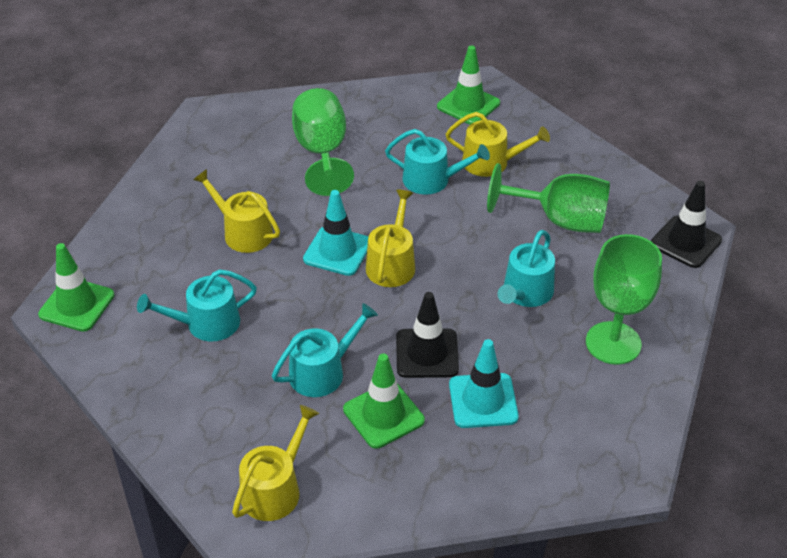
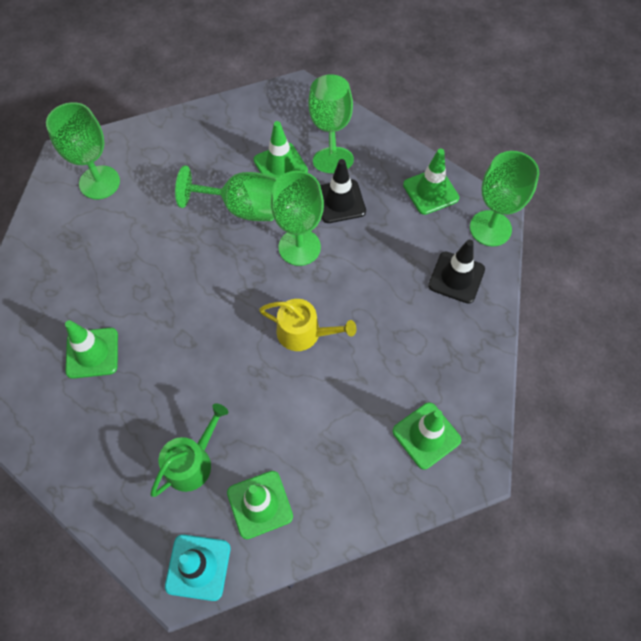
green goblet: [292,88,354,196] [487,163,610,233] [586,234,662,365] = 3 -> [46,102,120,199] [175,166,278,221] [271,171,324,266] [309,75,354,173] [470,151,539,247] = 5
green traffic cone: [38,243,115,332] [343,354,425,449] [437,45,500,125] = 3 -> [65,320,118,379] [227,471,293,539] [254,121,308,178] [393,402,461,470] [403,149,459,215] = 5
green watering can: none = 0 -> [151,404,228,497] = 1
turquoise traffic cone: [303,190,368,276] [449,339,519,428] = 2 -> [165,535,230,601] = 1
turquoise watering can: [137,269,257,341] [272,303,378,397] [385,129,490,195] [498,230,555,307] = 4 -> none = 0
yellow watering can: [193,169,280,253] [232,405,319,521] [366,189,415,287] [446,112,550,177] = 4 -> [259,299,356,351] = 1

